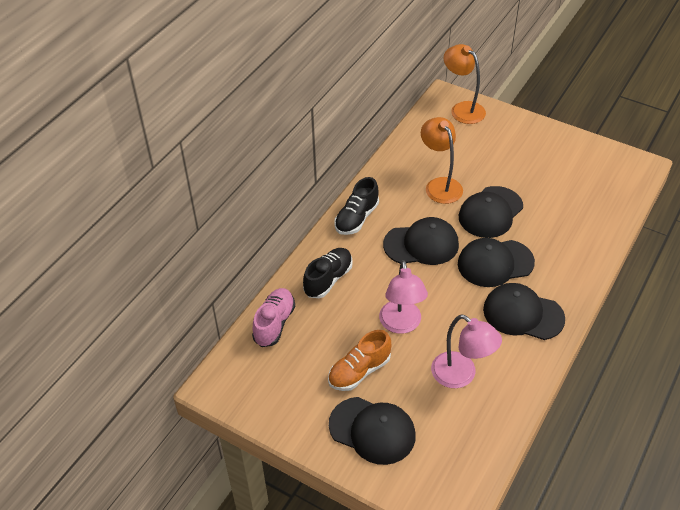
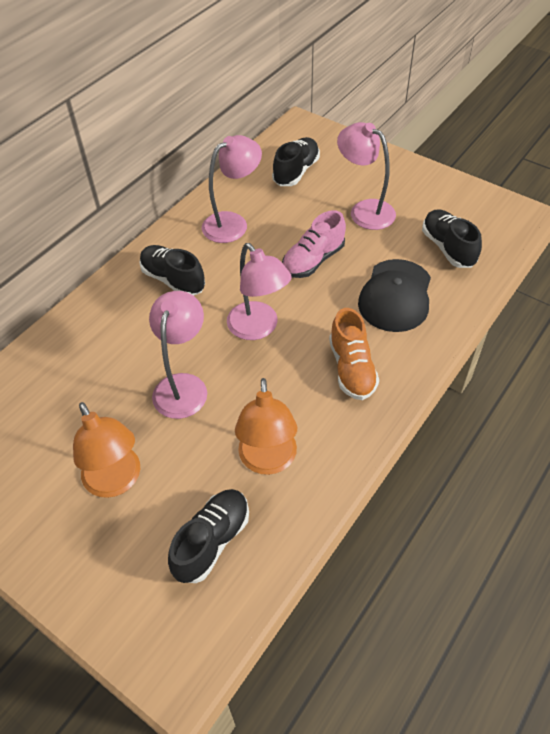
black cap: [329,397,416,465] [383,217,459,265] [458,238,535,287] [459,186,523,238] [483,283,565,340] = 5 -> [358,259,431,332] = 1
black shoe: [303,248,353,298] [334,177,379,235] = 2 -> [139,245,205,296] [168,489,249,583] [272,137,320,186] [422,209,482,268] = 4
pink lamp: [379,260,428,334] [431,314,502,388] = 2 -> [149,291,207,419] [202,135,262,243] [227,243,292,340] [337,122,396,230] = 4

